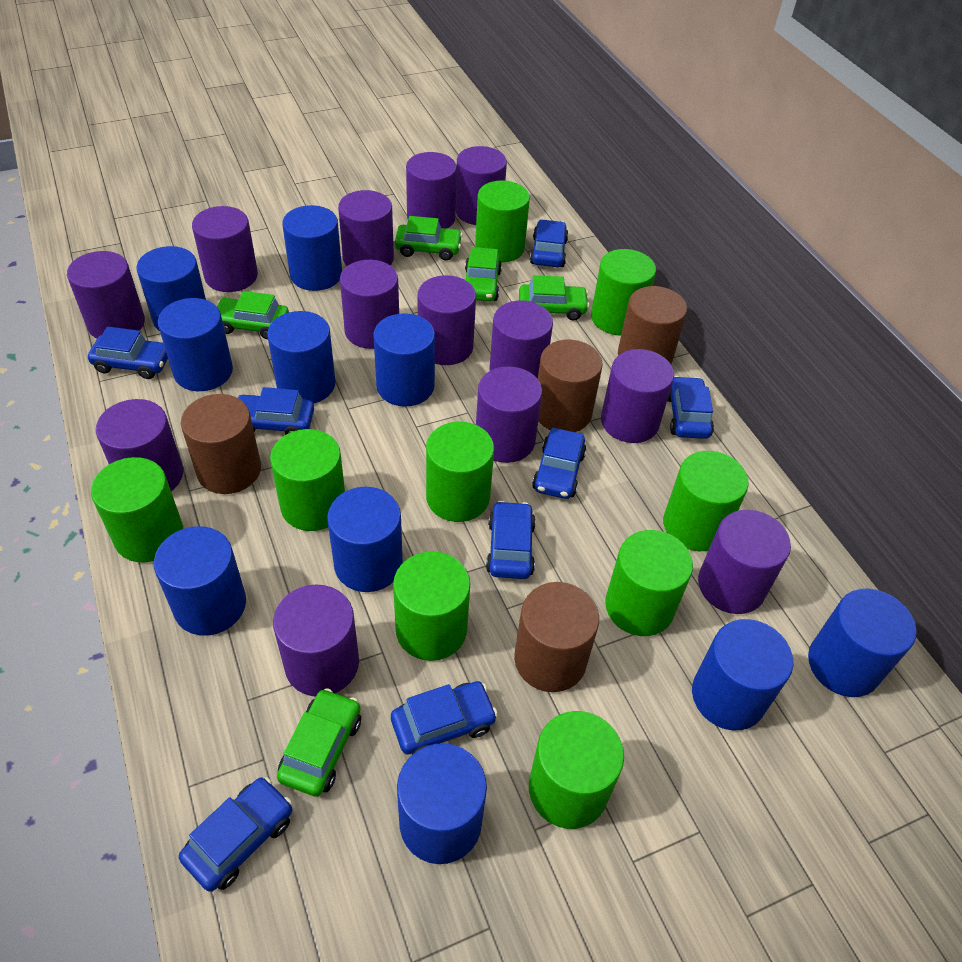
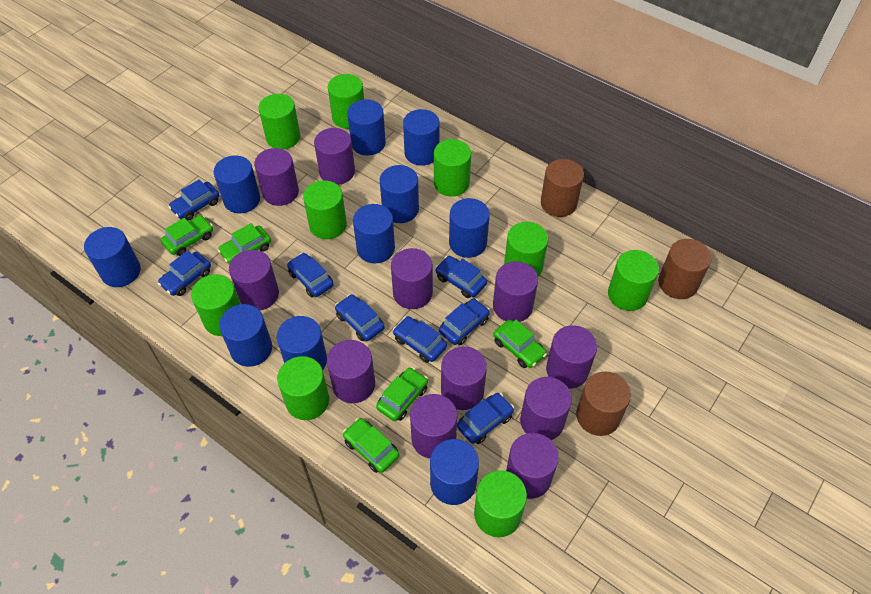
brown cylinder: [181,394,261,494] [514,582,599,692] [538,340,603,432] [618,286,687,364] = 4 -> [541,159,584,217] [576,371,631,436] [658,239,712,299] = 3
purple cylinder: [67,251,145,339] [96,399,183,491] [192,206,258,292] [273,585,359,696] [338,190,394,266] [340,260,399,349] [406,152,457,229] [417,275,476,365] [456,146,507,225] [476,366,542,463] [489,300,553,379] [601,349,674,443] [698,510,791,614] = 13 -> [229,250,279,310] [254,148,299,206] [314,128,355,185] [327,340,375,403] [391,248,433,309] [410,394,457,459] [441,346,487,410] [493,261,538,322] [506,433,559,499] [520,377,572,440] [546,325,597,389] = 11

